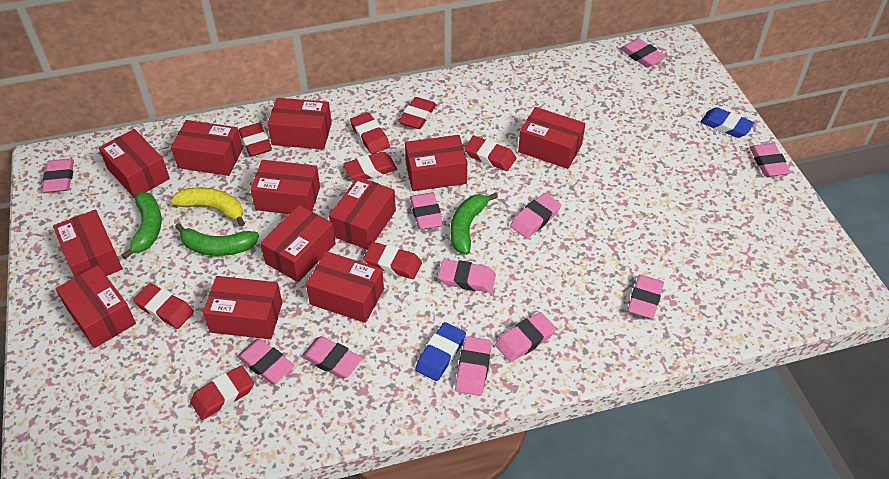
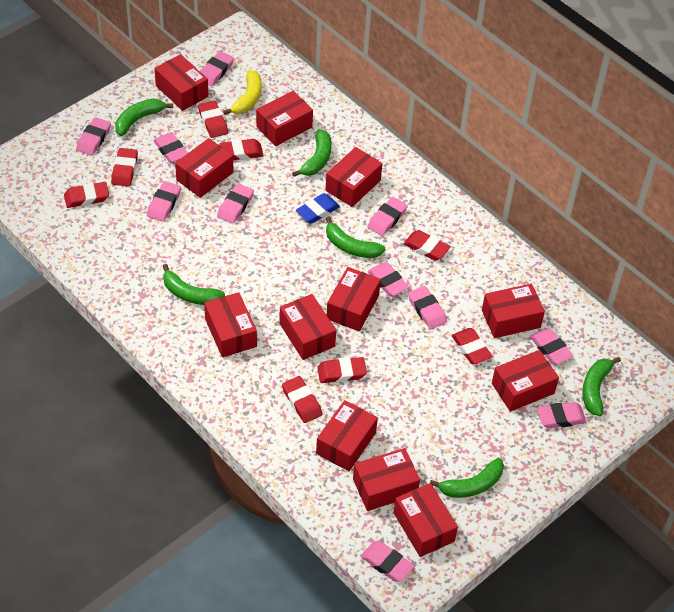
blue eraser: [415,322,466,381] [700,107,754,138] = 2 -> [295,193,340,224] = 1
green banana: [121,192,162,259] [175,223,259,256] [451,193,498,254] = 3 -> [115,99,173,136] [163,264,225,305] [292,129,332,177] [325,216,386,258] [430,458,504,498] [582,357,621,416] = 6

